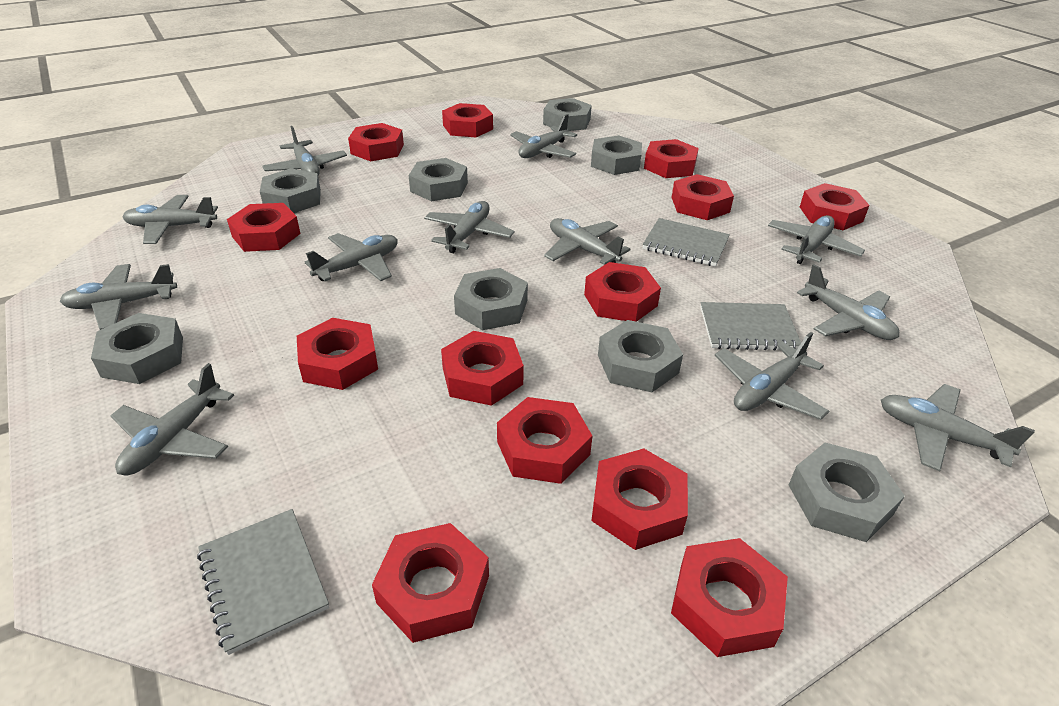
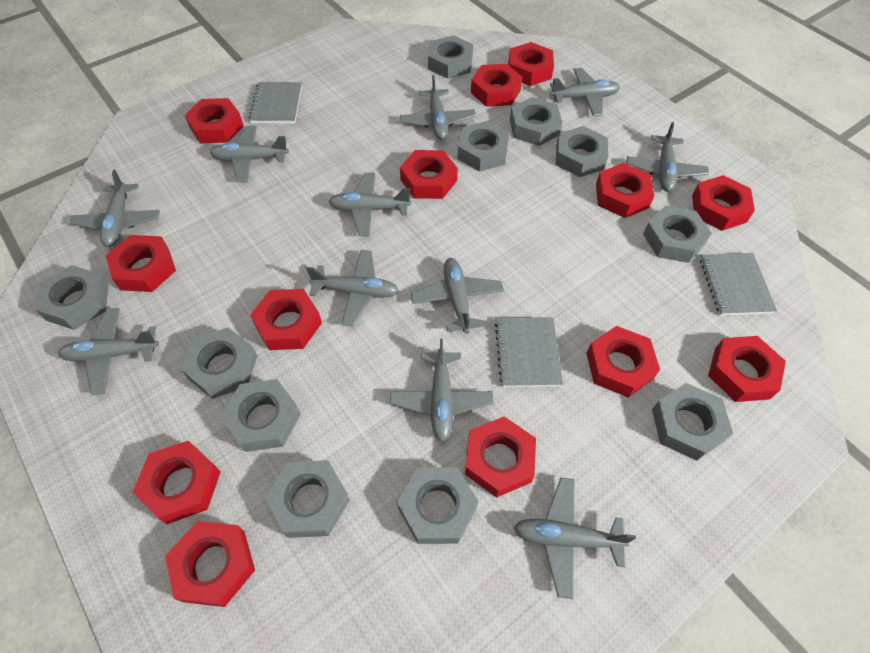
grey nut: [91,313,183,384] [260,168,321,213] [409,158,468,201] [454,268,528,330] [543,98,592,131] [591,135,642,175] [598,320,683,392] [789,442,905,542] = 8 -> [35,265,109,330] [181,327,257,399] [221,379,301,452] [266,460,350,538] [397,467,478,544] [428,35,473,79] [457,121,509,172] [510,97,562,146] [556,126,608,177] [643,206,712,263] [652,383,733,461] = 11
grey plane: [60,264,177,330] [110,363,234,476] [123,195,218,244] [262,126,347,176] [305,233,398,281] [424,201,514,254] [510,114,577,158] [544,218,631,265] [715,332,829,420] [768,215,865,264] [797,264,899,340] [881,384,1035,471] = 12 -> [58,308,159,395] [70,170,160,247] [210,125,289,182] [306,250,399,327] [329,172,411,236] [390,339,494,442] [400,75,476,140] [411,258,504,334] [514,478,636,599] [550,68,620,116] [627,122,709,192] = 11

